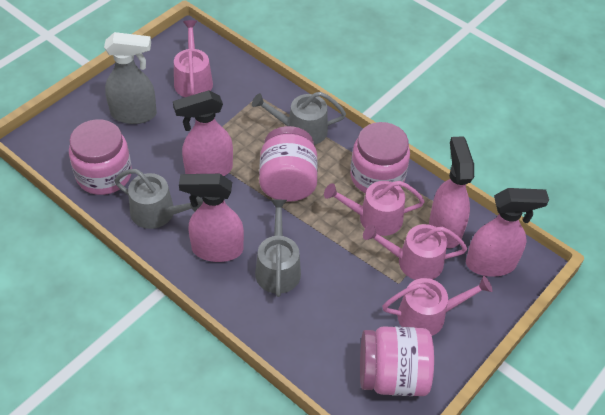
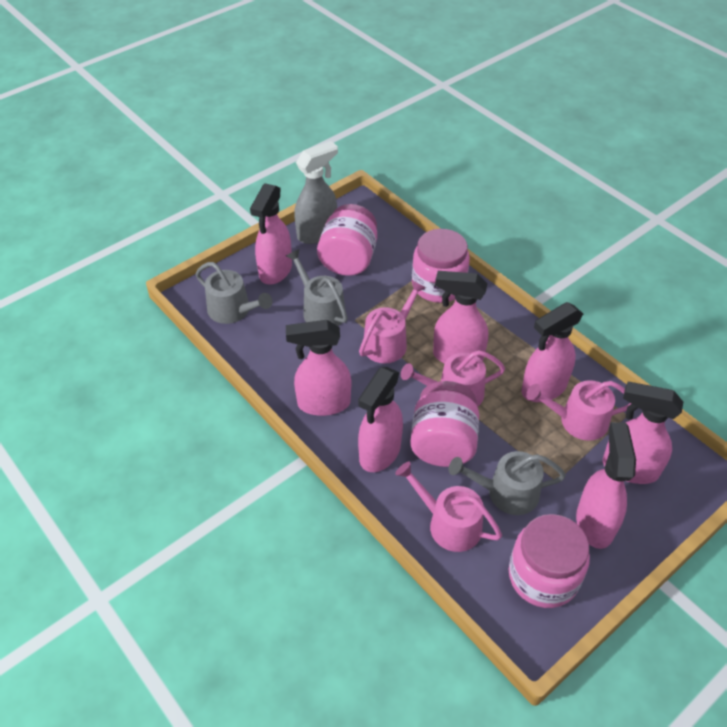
pink spray bottle: [173,90,233,176] [179,174,244,262] [429,136,474,248] [466,188,549,277] = 4 -> [250,183,292,285] [286,320,351,416] [358,367,403,472] [433,271,488,364] [522,302,583,402] [576,422,636,549] [603,382,683,484] = 7

